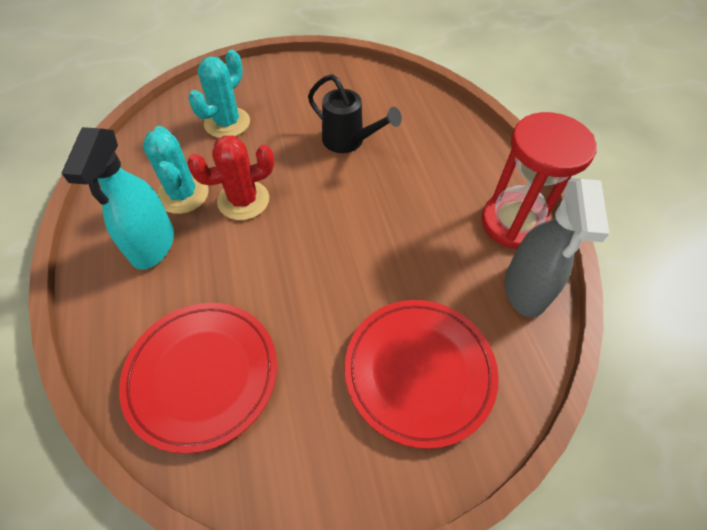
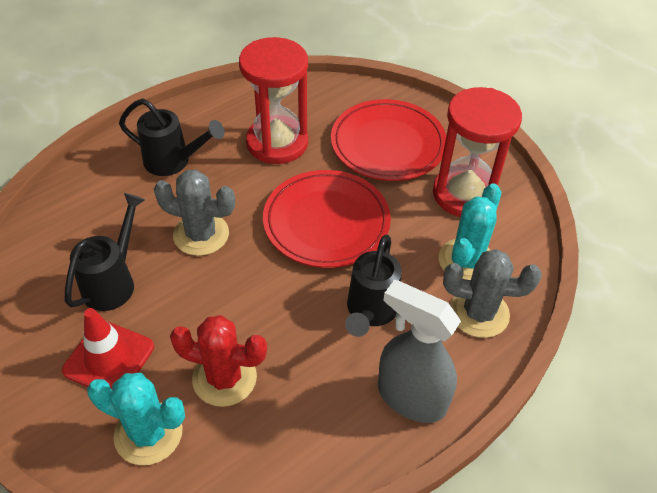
black watering can: [308,74,402,153] = 1 -> [65,193,145,311] [119,99,225,176] [345,234,402,337] = 3
grey cactus: none = 0 -> [154,169,235,256] [443,249,542,338] = 2
red hourglass: [481,112,596,249] = 1 -> [239,37,308,164] [433,87,522,217] = 2
red traffic cone: none = 0 -> [62,308,154,389] = 1
turquoise spray bottle: [62,127,174,270] = 1 -> none = 0

